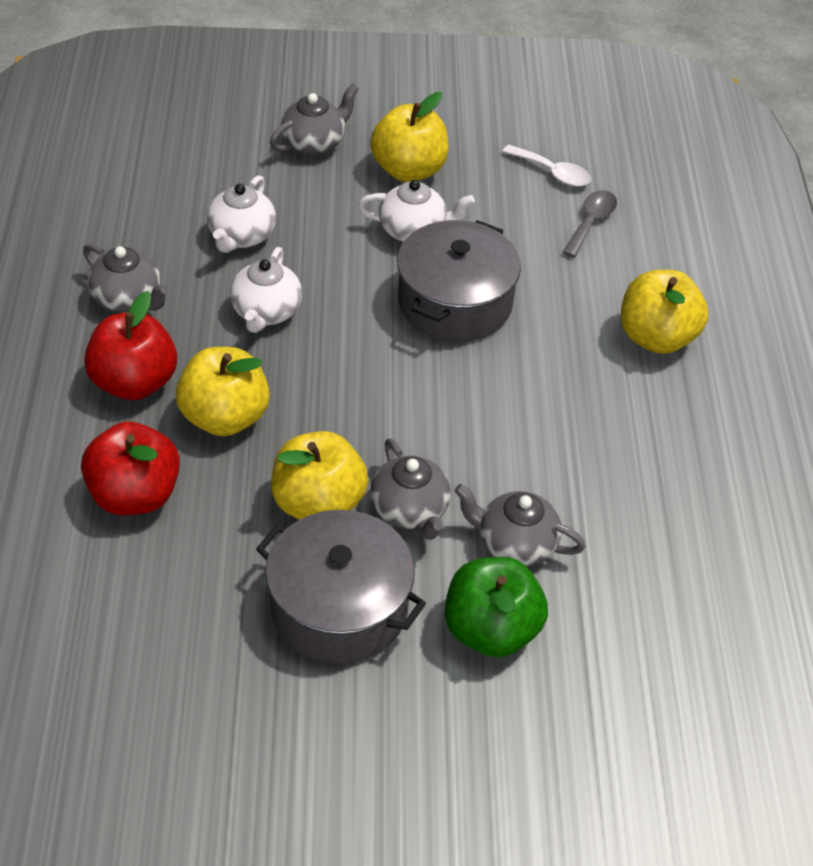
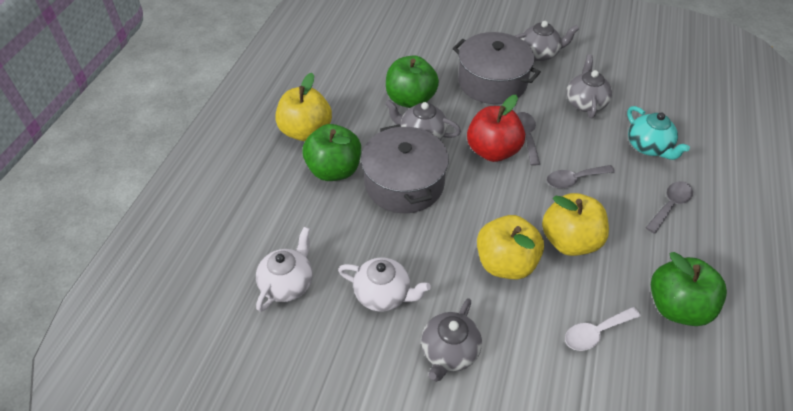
green apple: [445,557,548,658] = 1 -> [302,124,361,181] [386,56,439,108] [651,252,727,326] = 3
grey spoon: [563,190,617,258] = 1 -> [517,112,540,166] [547,165,615,189] [646,181,693,234] = 3
red apple: [81,421,180,515] [84,291,177,400] = 2 -> [467,95,525,162] = 1
turquoise teapot: none = 0 -> [627,106,690,160] = 1
white teapot: [207,175,276,253] [230,247,302,333] [358,180,475,242] = 3 -> [256,227,313,312] [338,258,431,311] = 2
yellow apple: [176,347,270,436] [271,431,369,520] [370,92,449,182] [621,270,708,354] = 4 -> [275,73,332,141] [477,215,544,279] [542,193,609,256] = 3

